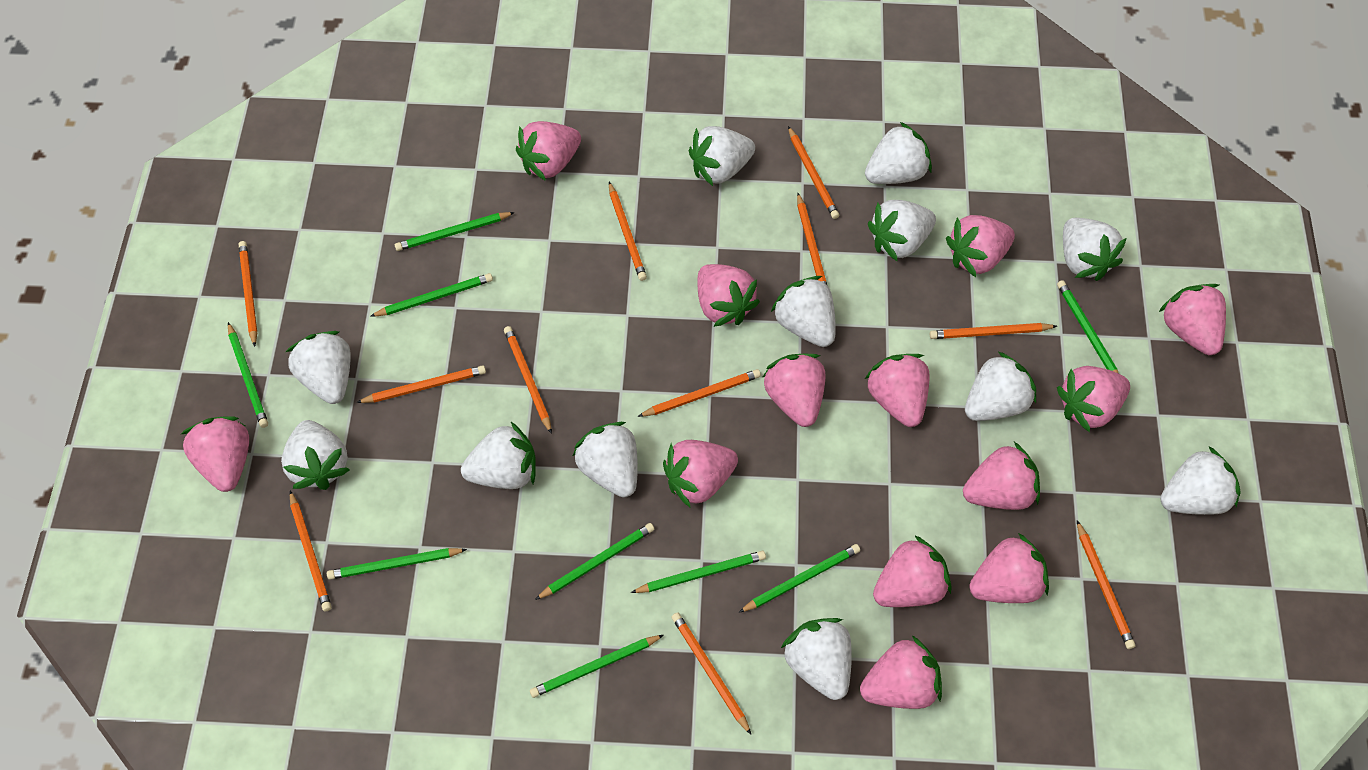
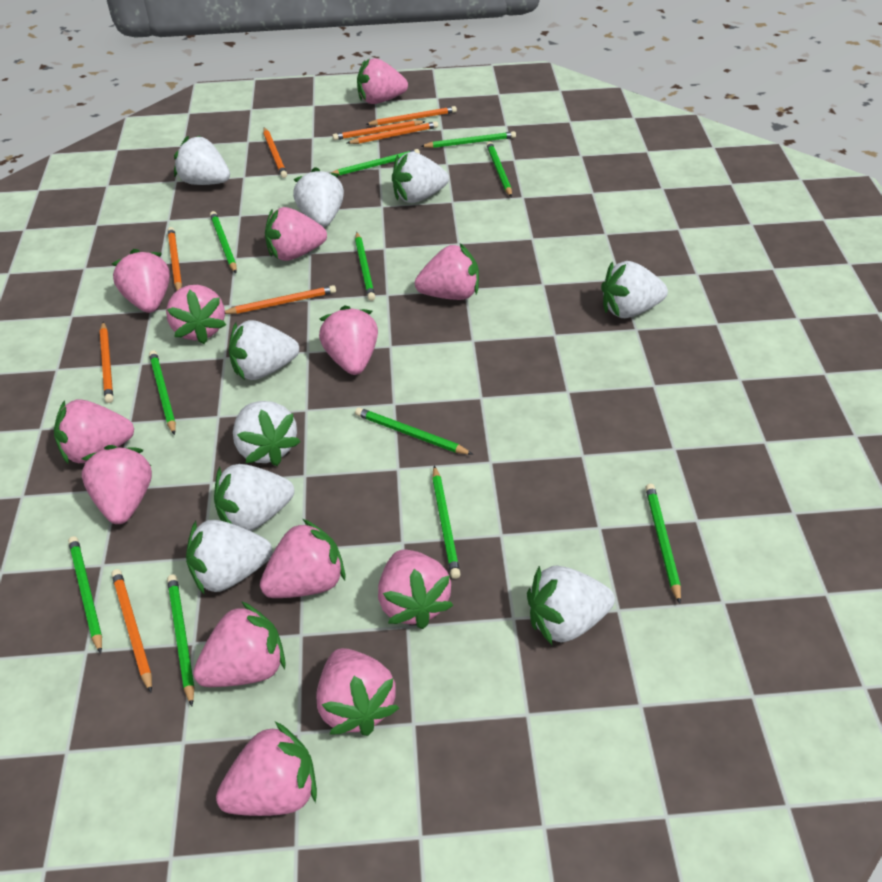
green pencil: [228,322,268,428] [327,548,467,580] [371,273,493,317] [395,212,515,251] [530,635,664,698] [535,523,654,600] [631,551,766,593] [739,544,860,612] [1057,280,1119,374] = 9 -> [68,536,102,654] [149,350,176,435] [167,575,195,706] [210,211,237,273] [331,149,420,175] [355,232,375,301] [355,407,473,455] [420,131,516,148] [432,465,460,579] [486,141,512,197] [645,484,681,604] = 11
orange pencil: [239,241,258,347] [290,491,332,611] [356,365,486,403] [504,326,552,434] [609,182,647,281] [638,369,761,417] [672,612,751,735] [788,126,839,219] [797,193,828,286] [930,323,1057,339] [1077,521,1135,649] = 11 -> [100,322,113,403] [111,569,152,692] [168,227,182,291] [225,285,336,314] [263,127,287,178] [333,120,426,140] [347,121,438,144] [365,106,457,126] = 8
white strawberry: [281,420,350,490] [286,331,351,404] [461,422,536,489] [573,422,638,497] [689,126,755,186] [771,276,836,347] [781,618,852,700] [865,122,932,184] [868,200,936,261] [965,352,1036,421] [1063,218,1126,281] [1160,447,1241,515] = 12 -> [174,136,230,185] [186,520,272,595] [214,464,294,531] [229,320,299,380] [233,401,301,466] [293,167,344,227] [392,152,449,203] [527,565,615,645] [601,261,668,318] = 9

